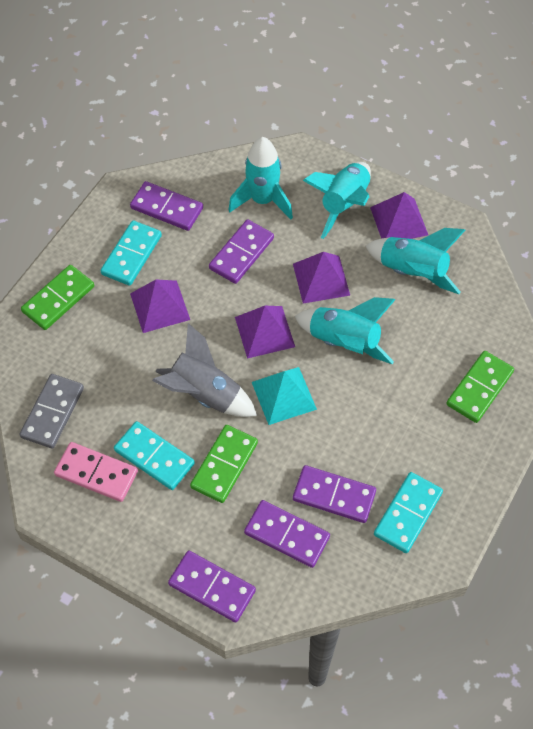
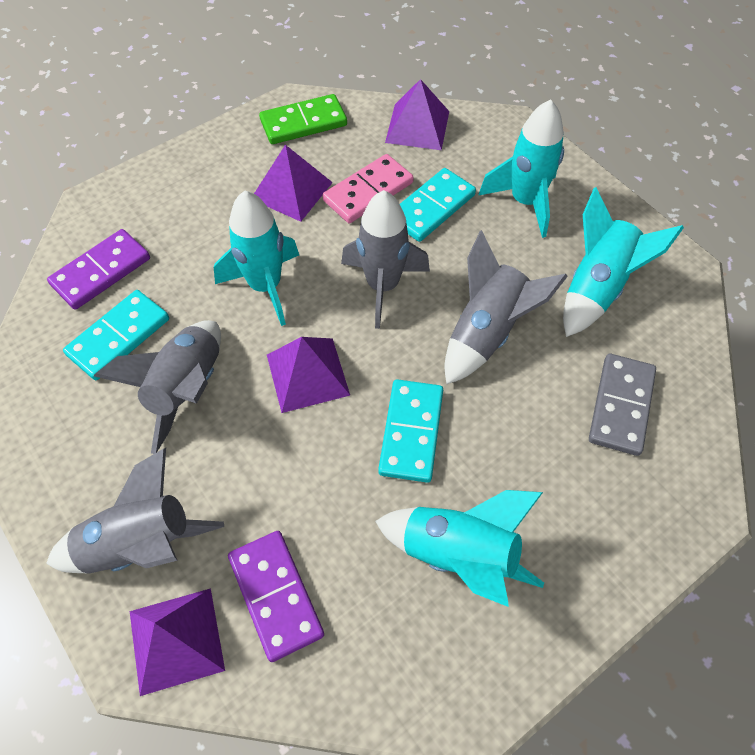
green domino: [21,265,94,330] [190,425,258,503] [446,351,514,423] = 3 -> [259,94,347,144] = 1
grey rocket: [152,323,257,417] = 1 -> [46,448,224,574] [94,320,221,454] [341,190,430,329] [445,230,568,384] = 4
purple domino: [130,181,203,231] [168,551,256,622] [209,219,274,284] [244,500,330,568] [293,465,376,523] = 5 -> [47,229,150,310] [228,531,324,662] = 2
turquoise pyramid: [252,367,317,425] = 1 -> none = 0

